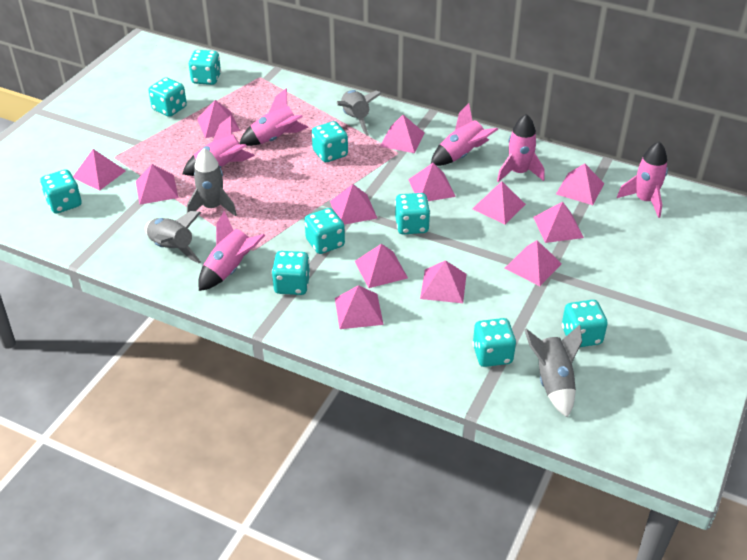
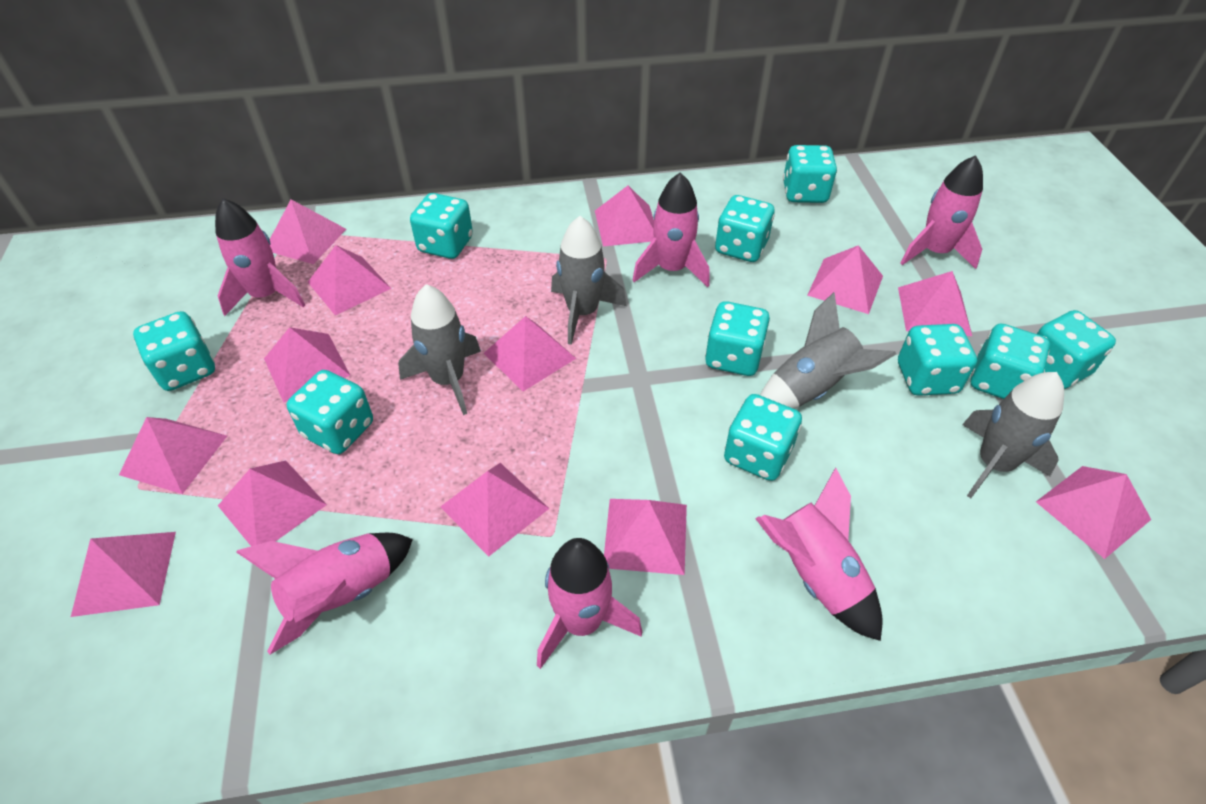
turquoise dice: [40,169,82,214] [148,78,187,117] [189,50,221,85] [272,251,310,295] [305,208,345,254] [312,121,348,162] [395,193,430,234] [472,318,516,367] [562,300,608,347] = 9 -> [133,311,215,391] [287,370,373,454] [410,193,473,259] [705,301,770,376] [715,195,775,262] [724,394,802,481] [783,145,837,203] [898,324,977,396] [971,324,1050,399] [1037,310,1116,389] = 10

